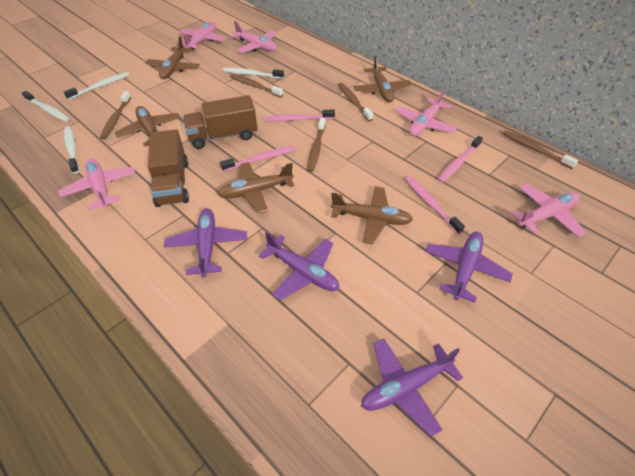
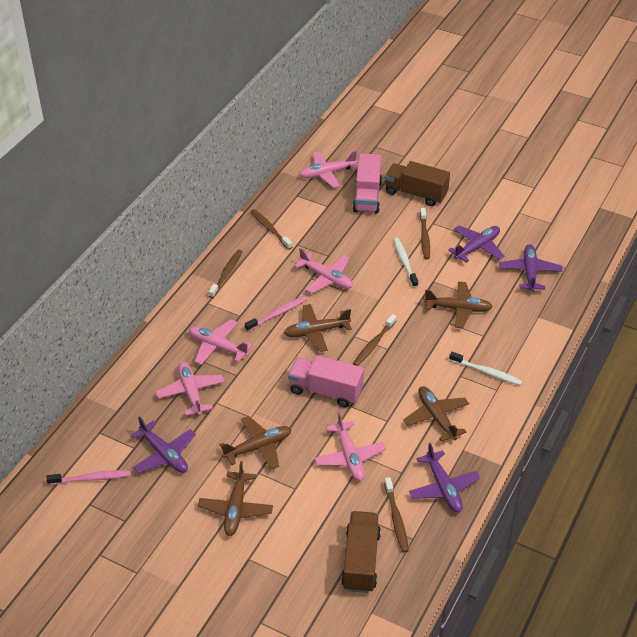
pink toothbrush: [220,145,296,171] [264,109,335,122] [405,176,465,234] [438,136,483,183] = 4 -> [46,470,131,485] [245,296,307,331] = 2
pink truck: none = 0 -> [288,355,364,407] [353,153,382,213] = 2
white toothbrush: [22,91,70,122] [63,72,129,100] [64,126,79,174] [223,68,284,79] = 4 -> [393,238,418,288] [449,352,522,386] = 2

